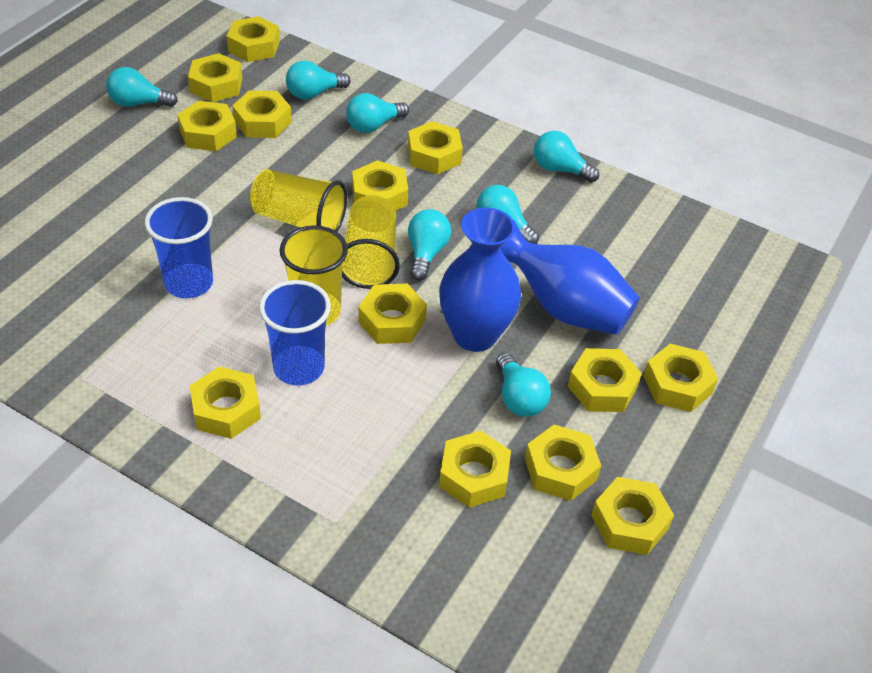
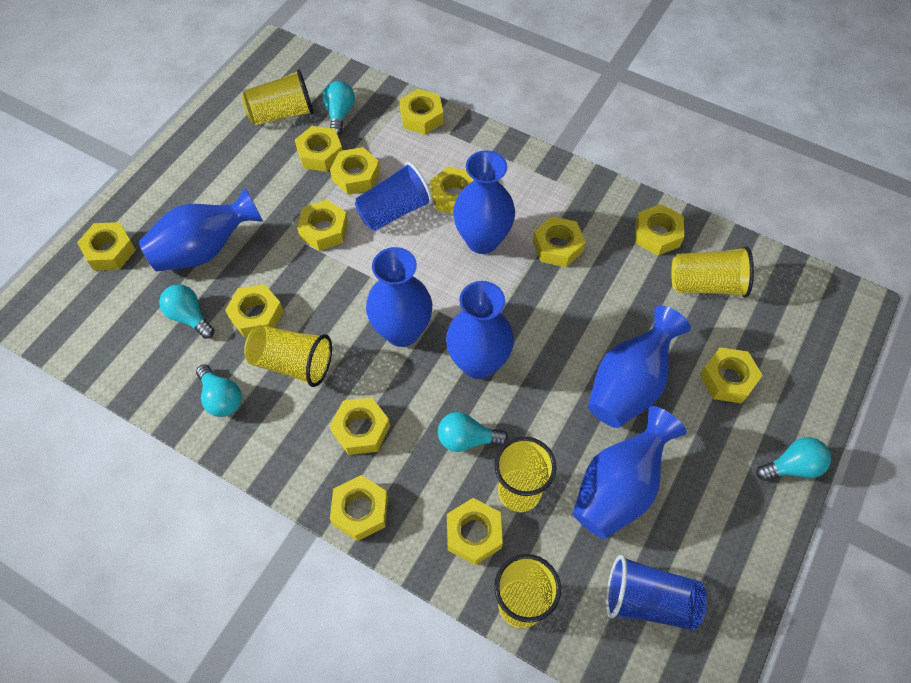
blue vase: [439,208,521,352] [500,220,640,335] = 2 -> [139,188,263,272] [366,247,432,347] [446,281,514,379] [453,150,515,254] [572,406,686,539] [588,305,691,428] = 6
turquoise light bulb: [106,67,178,107] [286,61,351,99] [346,93,409,133] [408,209,451,281] [477,185,539,244] [496,353,551,417] [534,131,599,183] = 7 -> [159,284,214,339] [196,364,242,417] [323,81,355,135] [438,412,508,452] [756,437,831,481] = 5
yellow cup: [250,169,347,232] [280,225,348,326] [342,195,400,289] = 3 -> [241,69,314,125] [244,325,332,387] [494,437,556,512] [494,554,561,628] [671,246,754,298] = 5

